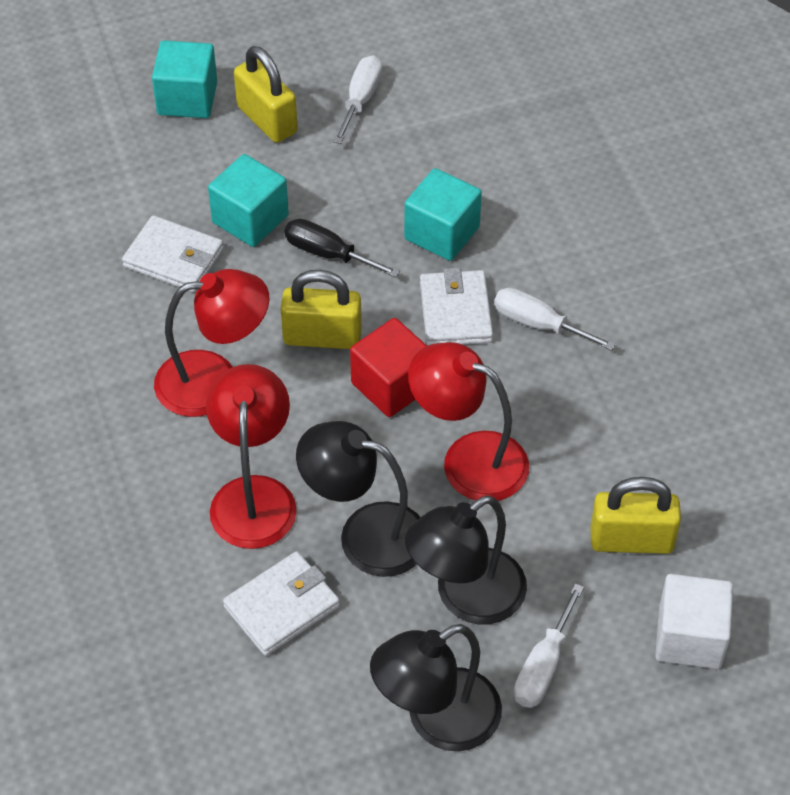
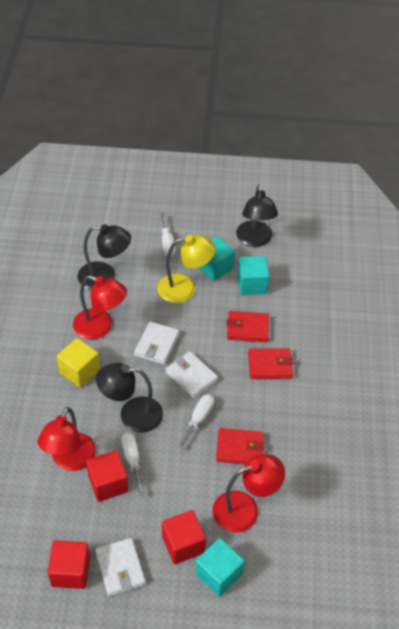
black screwdriver: [284,219,400,277] = 1 -> none = 0
red cube: [350,318,427,417] = 1 -> [48,540,90,589] [86,450,128,502] [162,510,206,564] = 3
red wallet: none = 0 -> [216,428,265,464] [227,311,269,342] [248,348,294,379] = 3
white cube: [655,574,733,669] = 1 -> none = 0
yellow cube: none = 0 -> [57,338,100,387] = 1
yellow lamp: none = 0 -> [157,235,216,303] = 1
yellow padlock: [234,46,298,143] [281,270,362,349] [590,477,681,554] = 3 -> none = 0

